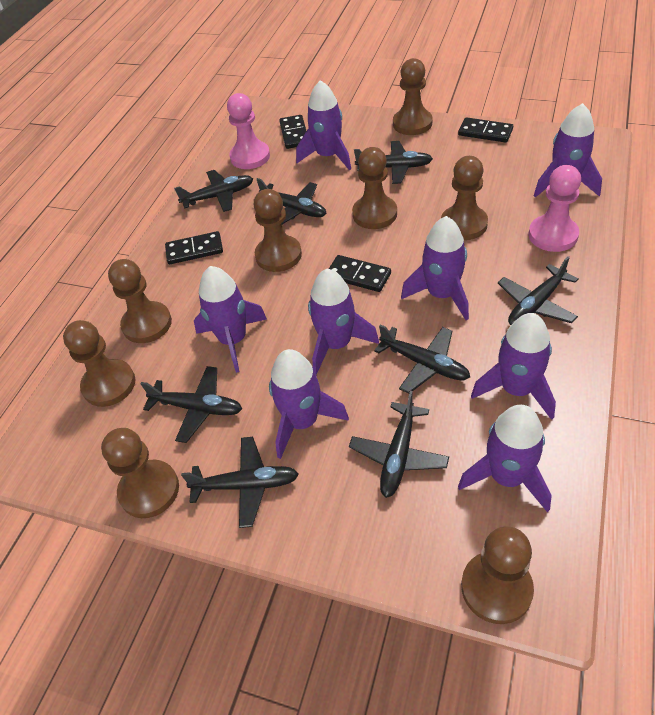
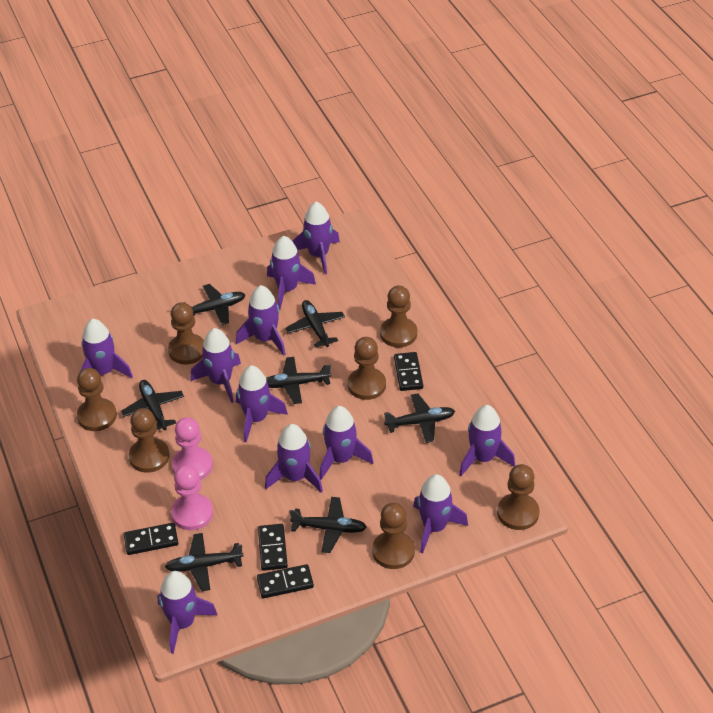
black plane: [141,366,242,443] [174,170,253,212] [181,437,299,528] [257,178,327,224] [349,391,449,498] [354,141,433,184] [374,325,470,394] [498,256,578,325] = 8 -> [121,380,184,430] [165,533,243,591] [183,284,245,325] [266,357,331,404] [285,300,345,348] [290,497,367,553] [384,394,455,443] = 7
brown pawn: [63,320,135,407] [101,428,179,518] [108,259,172,343] [254,189,302,272] [352,147,397,229] [393,58,433,135] [441,156,488,240] [461,526,534,624] = 8 -> [77,368,117,431] [129,408,170,473] [168,302,204,365] [348,337,386,400] [372,503,415,569] [380,286,417,348] [497,464,539,530] = 7
purple rocket: [194,266,267,373] [269,349,349,459] [296,80,351,170] [308,269,379,375] [401,216,469,320] [458,404,552,512] [471,313,556,420] [534,103,602,197] = 8 -> [80,319,133,378] [158,571,217,654] [190,328,241,403] [236,285,286,356] [236,365,288,443] [265,424,323,493] [267,236,316,310] [292,202,340,274] [319,406,373,480] [413,474,468,553] [459,405,515,476] = 11

